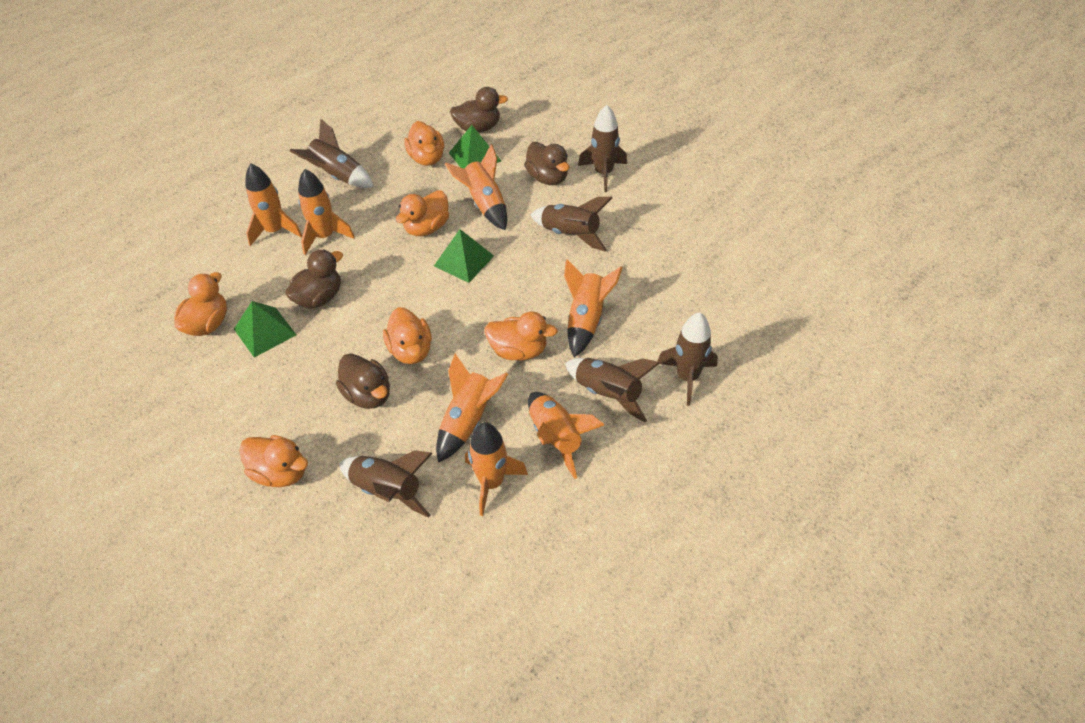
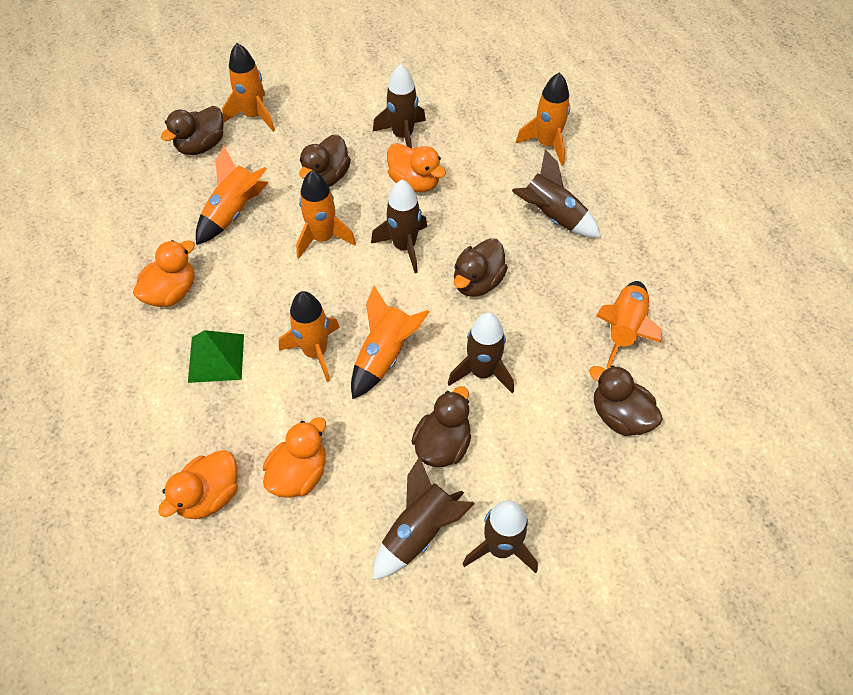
brown duck: [285,249,343,308] [336,354,390,409] [450,87,508,133] [524,142,569,185] = 4 -> [161,106,223,155] [299,134,351,187] [411,386,471,467] [454,238,508,297] [589,365,663,436] = 5
green pyramid: [234,301,296,358] [434,229,494,283] [449,125,501,169] = 3 -> [188,330,244,383] = 1
orange duck: [174,272,227,336] [239,435,308,487] [383,307,432,364] [396,190,449,236] [404,121,444,166] [485,312,558,361] = 6 -> [133,240,195,307] [158,450,238,519] [263,417,326,498] [387,143,446,192] = 4

